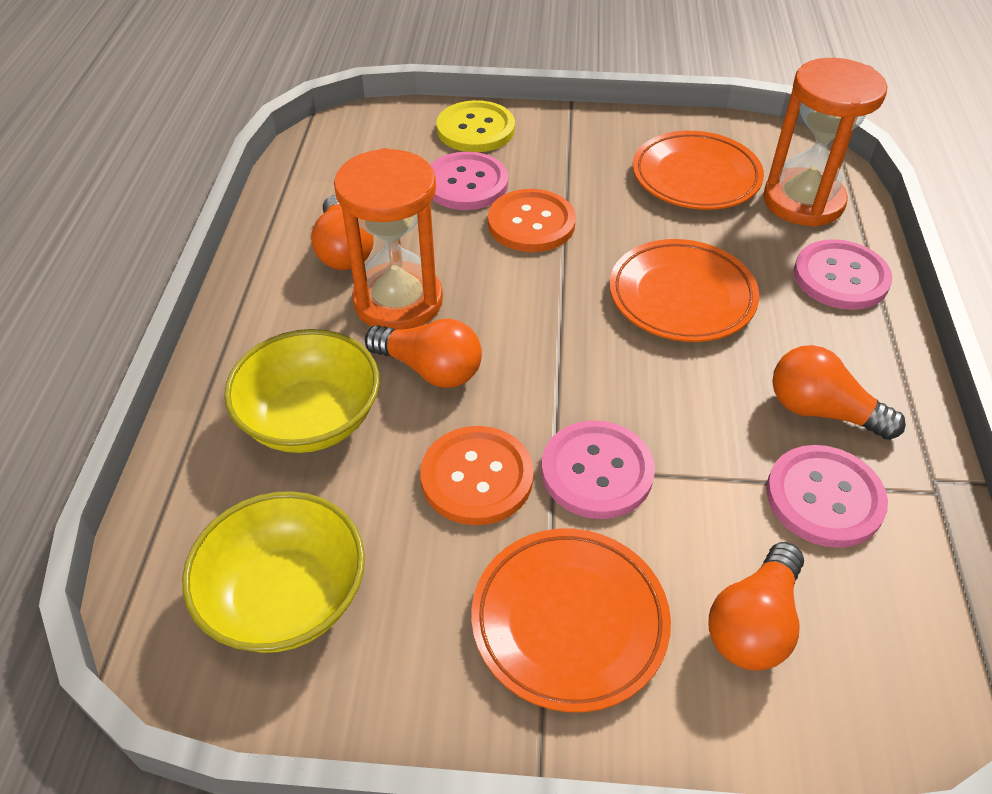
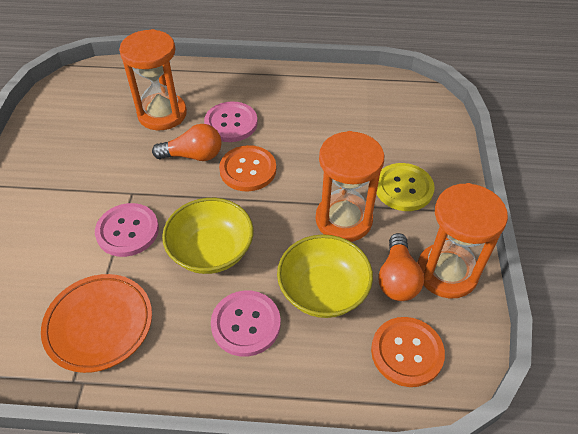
orange hourglass: [334,148,443,329] [763,58,887,227] = 2 -> [119,29,187,130] [316,131,384,242] [417,183,508,299] = 3
orange light bulb: [311,195,374,270] [365,318,482,388] [708,542,804,671] [772,345,906,440] = 4 -> [152,124,222,161] [378,233,424,301] = 2
orange plate: [471,529,671,712] [610,239,759,342] [633,131,764,210] = 3 -> [41,274,152,373] = 1
pink button: [430,152,508,210] [541,420,655,519] [766,445,888,548] [794,239,892,310] = 4 -> [95,203,159,257] [204,101,258,142] [211,290,281,357] = 3

